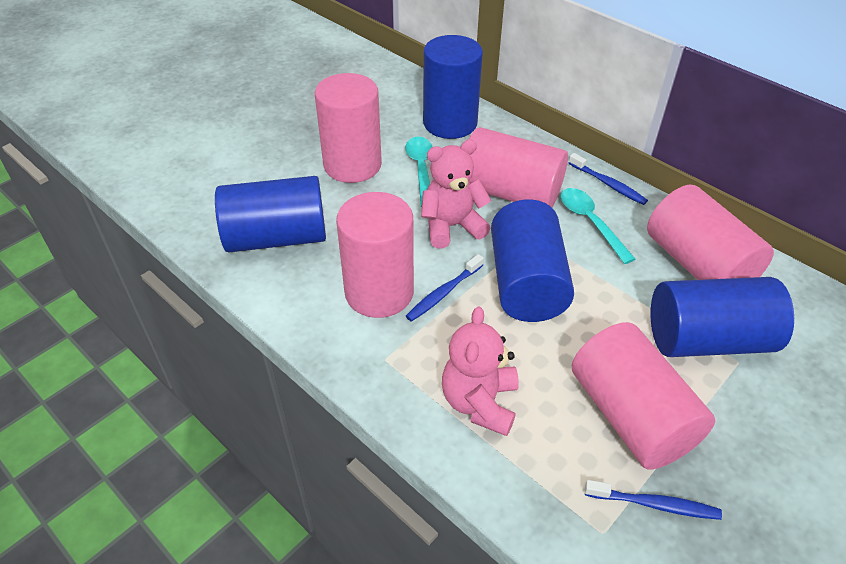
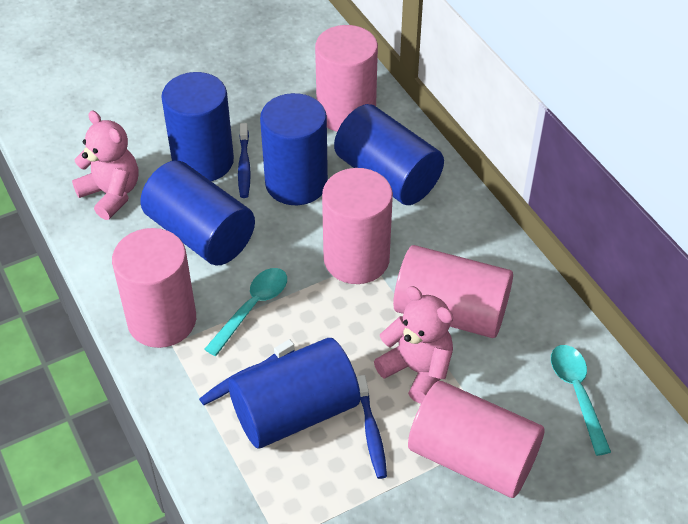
blue cylinder: [215,176,326,252] [423,35,483,139] [491,199,574,322] [650,277,794,357] = 4 -> [140,161,255,266] [161,72,234,181] [228,338,360,448] [260,93,328,205] [334,104,444,205] = 5

